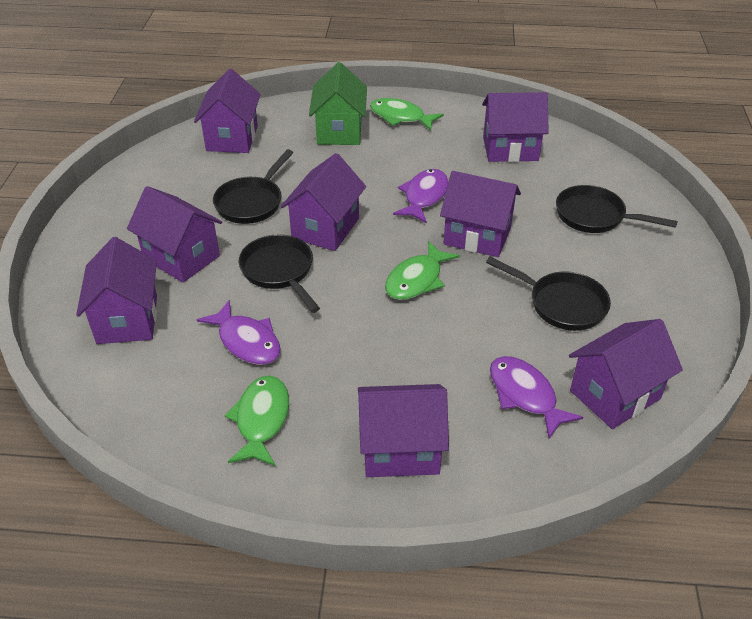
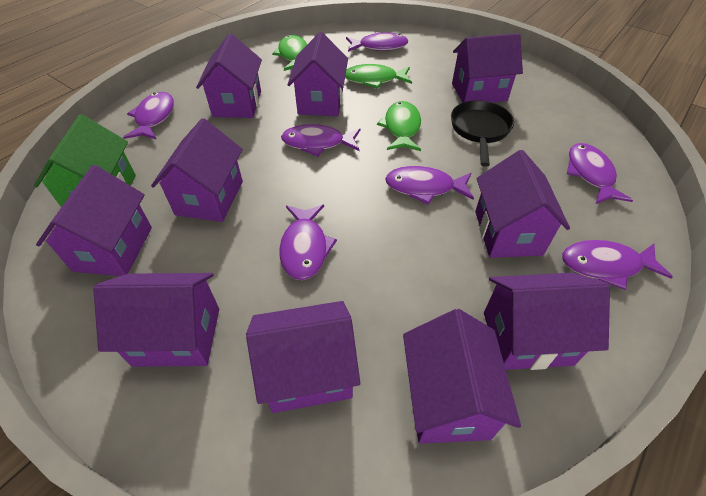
black pan: [213,149,293,224] [238,235,320,313] [486,256,611,331] [556,185,678,233] = 4 -> [451,100,514,167] = 1
purple fish: [197,300,281,365] [393,169,449,223] [490,356,583,439] = 3 -> [123,92,174,140] [279,205,337,280] [281,124,361,156] [346,32,408,52] [385,166,474,205] [562,240,673,290] [567,143,633,204] = 7
purple house: [76,237,157,344] [127,186,222,283] [194,69,261,153] [281,153,366,251] [358,384,449,477] [440,171,521,257] [482,92,549,162] [569,319,683,429] = 8 -> [36,165,152,276] [93,273,219,367] [151,118,243,222] [196,33,262,118] [246,301,360,413] [288,32,348,116] [403,309,521,444] [452,33,523,103] [475,150,570,258] [484,273,610,370] = 10

